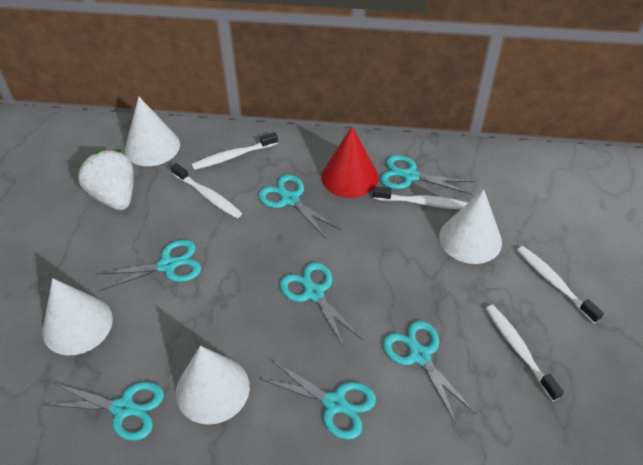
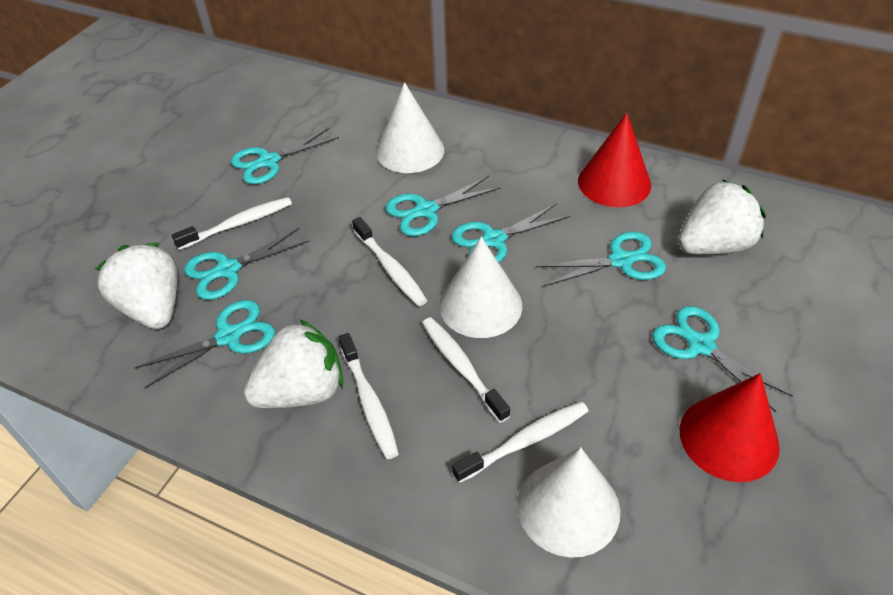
red cone: [321,127,379,198] = 1 -> [578,113,651,207] [680,373,780,482] = 2
white cone: [42,278,113,356] [125,96,180,166] [176,346,250,425] [439,189,502,264] = 4 -> [376,82,444,173] [439,237,522,338] [517,447,620,558] = 3
white strawberry: [77,149,134,210] = 1 -> [95,243,178,329] [244,319,343,408] [678,179,766,254] = 3

